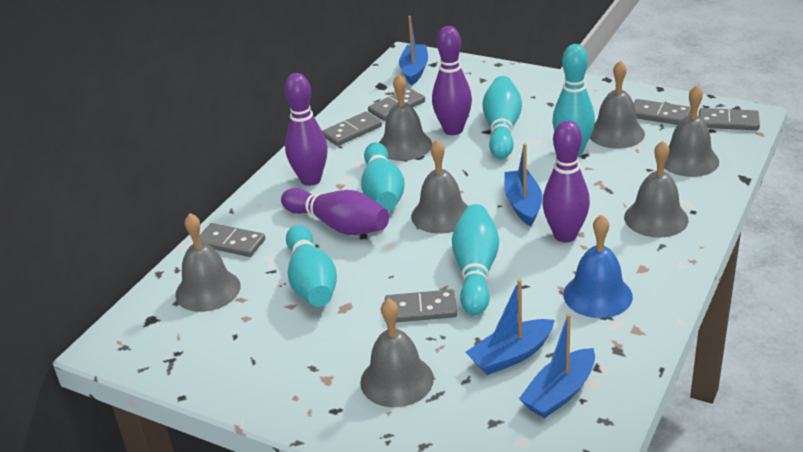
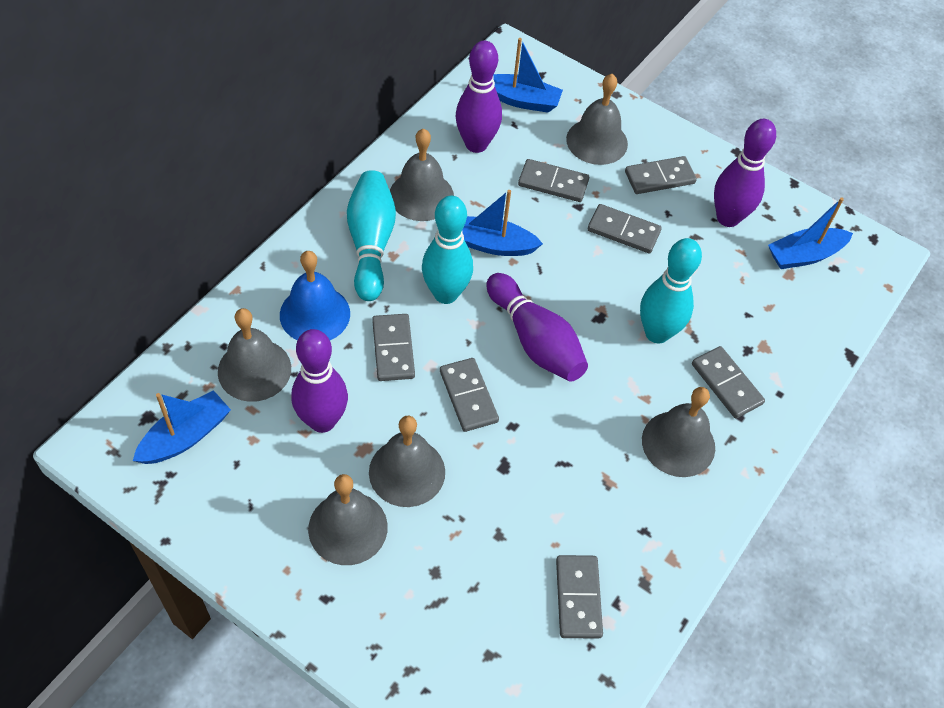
grey bell: [175,213,240,312] [360,298,434,407] [379,74,432,161] [411,140,468,234] [590,61,645,149] [624,141,688,238] [664,85,719,177] = 7 -> [218,308,291,402] [308,474,388,565] [369,416,445,507] [390,128,454,221] [566,74,628,165] [642,387,715,477] = 6
grey domino: [200,223,265,257] [322,112,382,146] [368,88,425,121] [385,289,457,322] [634,99,691,125] [699,108,760,130] = 6 -> [372,314,415,381] [440,358,499,432] [518,159,589,202] [556,555,603,639] [588,204,662,253] [625,156,697,194] [692,346,765,418] = 7
turquoise bowling pin: [286,225,337,307] [361,142,405,211] [452,204,499,315] [482,76,522,159] [552,44,595,156] = 5 -> [347,170,396,301] [422,195,473,304] [640,238,702,344] = 3

